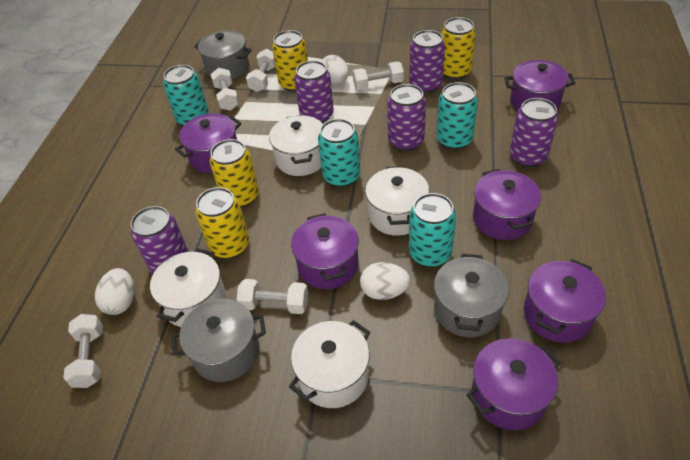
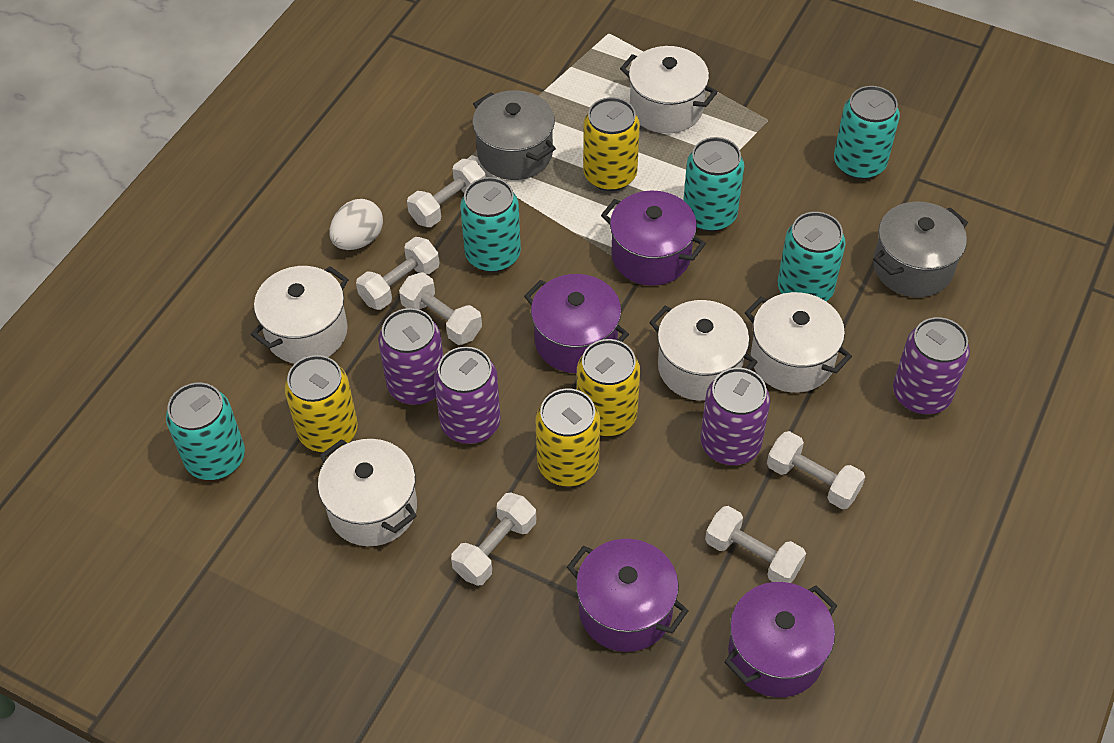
grey pot: [172,299,266,382] [194,31,252,79] [434,254,509,337] = 3 -> [473,90,556,180] [873,202,968,297] = 2
purple can: [131,206,189,274] [294,60,334,123] [387,84,426,151] [409,30,445,93] [510,98,558,167] = 5 -> [378,308,443,405] [434,347,501,444] [700,368,770,465] [893,317,970,414] = 4
purple pot: [175,113,241,173] [291,213,359,289] [466,338,561,430] [473,169,541,240] [504,60,575,111] [524,259,606,343] = 6 -> [524,274,629,373] [567,539,688,652] [601,190,706,286] [724,582,837,697] = 4
turquoise can: [163,65,209,126] [318,119,360,187] [409,193,456,267] [436,82,478,150] = 4 -> [166,383,245,480] [460,177,521,272] [683,137,744,232] [778,212,846,301] [834,86,900,180] = 5
white dumbbell: [63,314,103,388] [211,68,239,111] [237,279,308,314] [246,49,275,92] [352,62,404,90] = 5 -> [356,237,440,310] [399,272,482,345] [407,159,486,227] [451,493,536,586] [705,506,806,583] [767,431,865,509] = 6
white egg: [95,268,135,315] [321,55,349,84] [360,262,410,300] = 3 -> [329,199,383,250] = 1
white pot: [150,248,226,327] [269,115,323,176] [289,320,370,408] [365,166,429,236] = 4 -> [251,266,349,364] [318,439,417,546] [620,46,718,133] [649,300,757,401] [745,292,852,393] = 5

